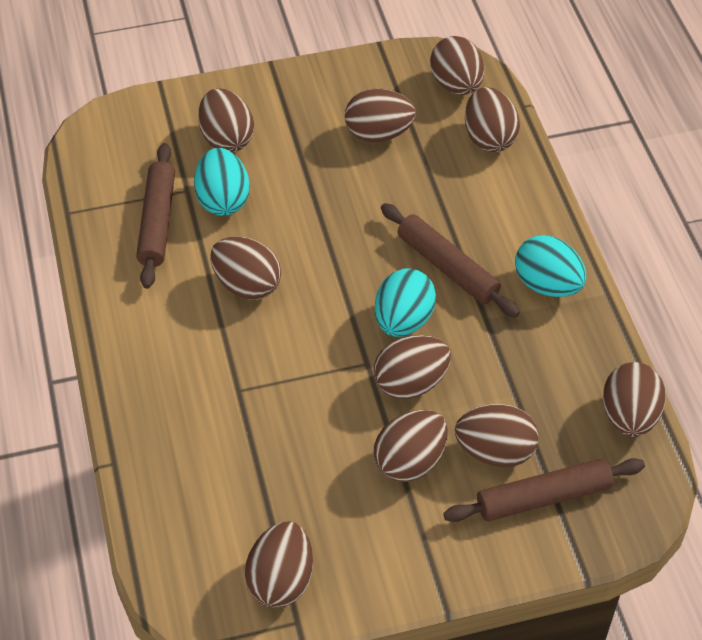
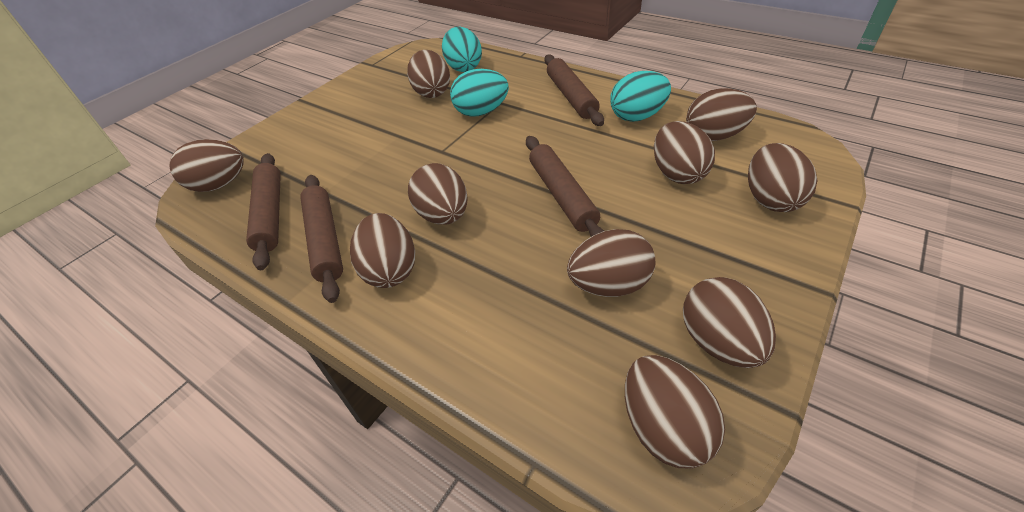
brown rolling pin: [136,143,175,289] [381,203,520,317] [443,458,645,522] = 3 -> [246,153,281,270] [300,175,343,303] [526,136,604,237] [544,54,604,126] = 4

